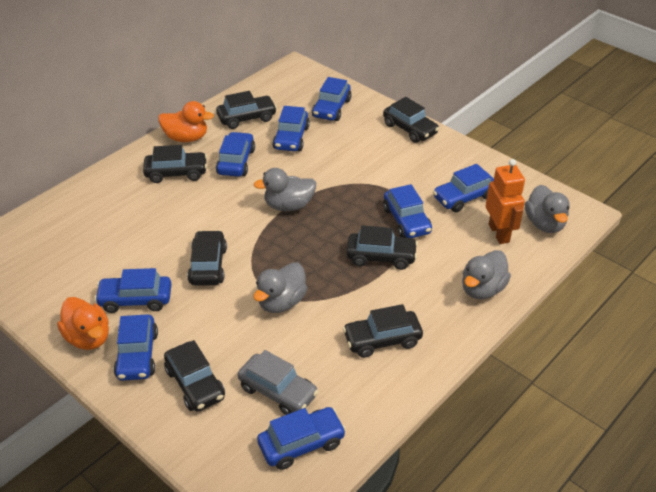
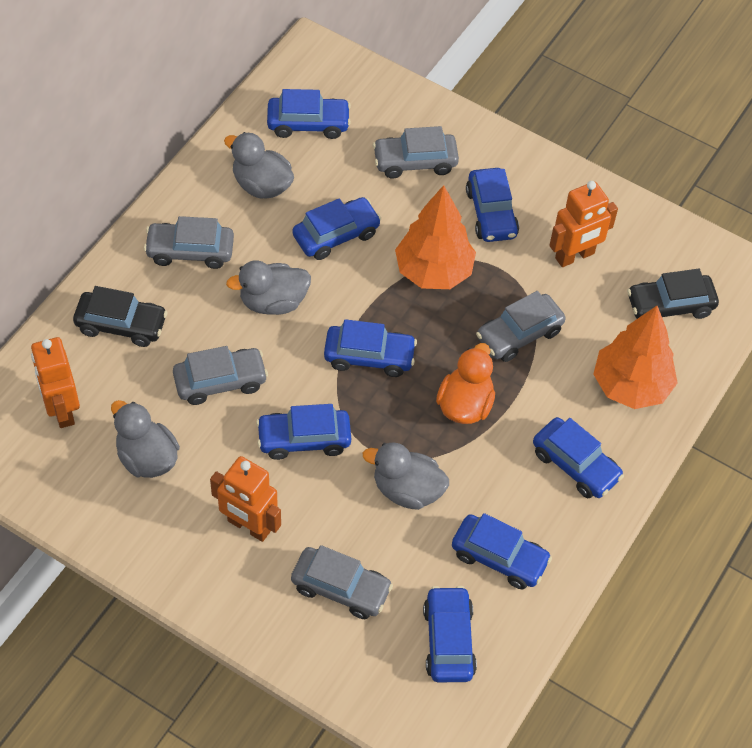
black car: [143,145,207,183] [164,340,225,411] [187,230,227,286] [216,91,277,129] [343,304,423,358] [346,225,418,270] [383,97,439,143] = 7 -> [73,286,167,347] [627,269,719,319] = 2
grey car: [238,350,319,415] = 1 -> [144,216,234,269] [173,346,268,405] [291,545,393,619] [373,126,459,179] [476,291,566,362] = 5
orange duck: [57,297,109,350] [158,101,214,142] = 2 -> [436,343,495,424] = 1
orange robot: [486,159,525,244] = 1 -> [31,337,80,428] [210,456,281,542] [550,181,618,267] = 3
orange tree: none = 0 -> [395,185,476,289] [593,306,678,409] = 2

